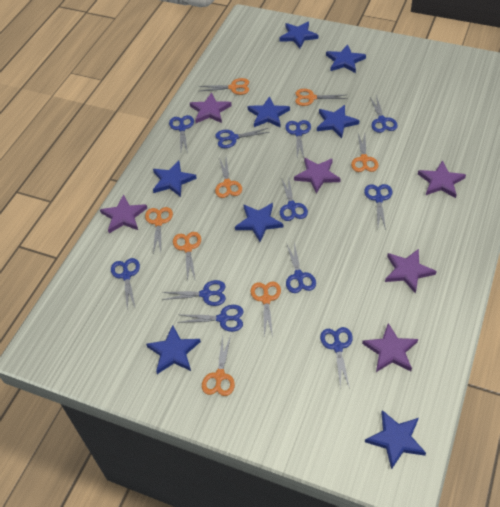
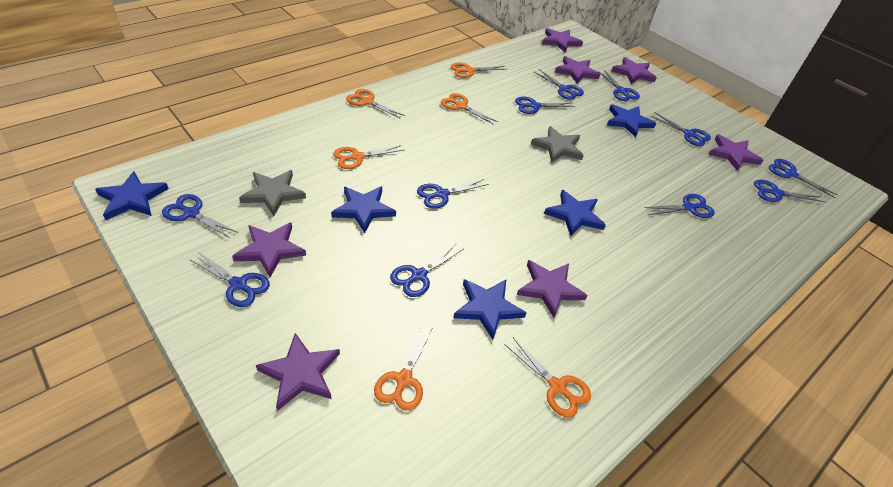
blue star: [146,325,201,374] [153,161,197,197] [235,203,283,242] [247,96,290,128] [279,22,318,48] [317,105,359,138] [326,44,366,73] [365,410,426,469] = 8 -> [95,171,169,220] [331,186,396,233] [453,279,526,340] [544,190,606,236] [607,104,656,137] = 5
grey star: none = 0 -> [239,170,306,216] [531,126,584,163] = 2
orange scissors: [145,207,173,253] [173,232,201,282] [199,78,249,95] [202,335,235,396] [215,157,242,198] [250,282,281,337] [295,89,348,106] [351,134,379,172] = 8 -> [333,145,404,169] [346,89,405,118] [374,324,433,411] [441,93,498,125] [451,62,507,78] [504,337,591,417] = 6
purple star: [100,194,147,233] [190,92,232,123] [294,158,341,194] [362,323,418,372] [385,249,437,294] [418,160,466,198] = 6 -> [232,222,306,277] [256,333,340,411] [517,260,588,318] [542,28,583,52] [555,56,600,84] [612,57,657,84] [708,135,763,171] = 7

